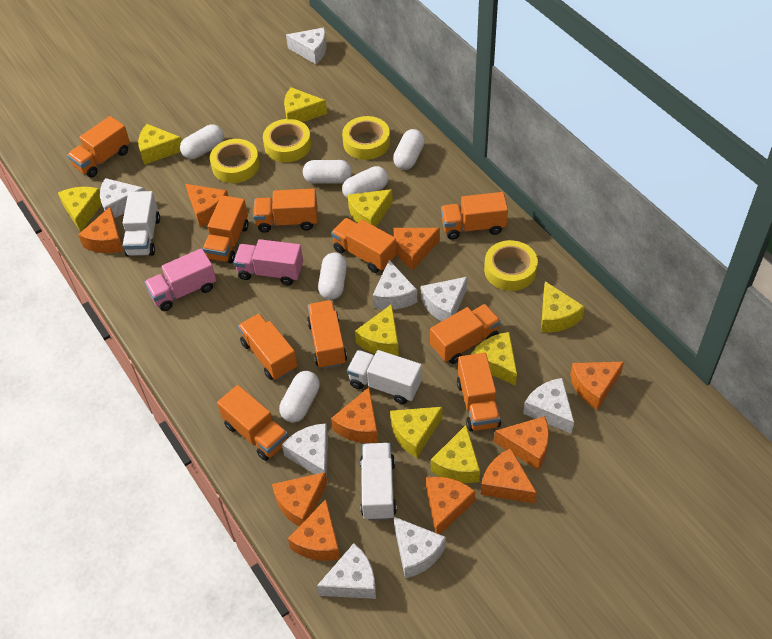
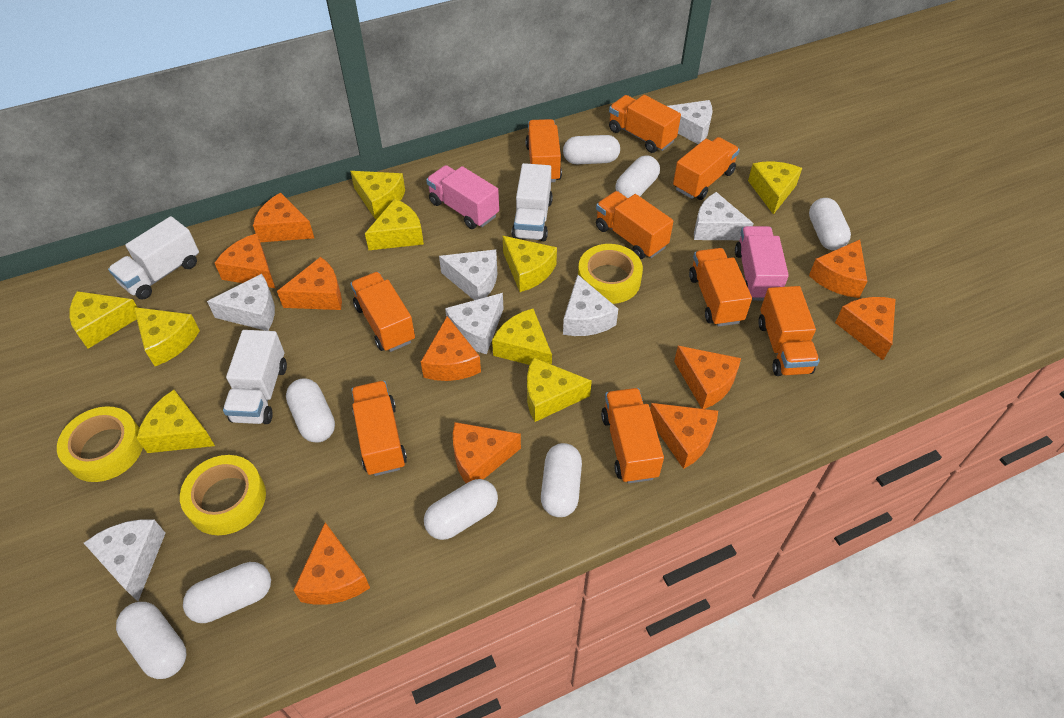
orange truck: [67,116,130,178] [203,195,249,263] [217,385,289,461] [238,313,297,380] [253,189,318,233] [307,300,347,369] [331,218,397,273] [430,304,501,364] [441,192,508,240] [457,353,501,431] = 10 -> [350,272,415,352] [351,381,407,476] [526,119,562,182] [596,191,673,259] [601,388,664,483] [609,95,681,153] [673,137,740,200] [689,248,752,327] [758,286,819,376] = 9
white capsule: [180,124,224,159] [279,371,320,423] [303,160,352,184] [318,253,347,300] [342,166,388,199] [393,129,425,170] = 6 -> [116,602,186,679] [183,562,271,623] [286,379,335,443] [424,479,498,540] [541,443,582,517] [563,135,620,164] [616,156,660,198] [809,198,851,250] = 8
white cheese: [100,178,145,218] [282,424,328,477] [286,27,327,64] [317,543,376,599] [373,260,417,310] [394,517,446,578] [421,276,468,321] [523,378,574,434] = 8 -> [84,519,165,601] [207,274,275,331] [439,249,497,300] [445,293,503,354] [563,275,618,336] [667,100,713,144] [694,192,754,240] = 7
yellow tape: [210,139,259,183] [263,119,311,162] [342,116,390,160] [484,240,538,291] = 4 -> [57,406,143,482] [180,455,266,535] [578,244,643,304] = 3

